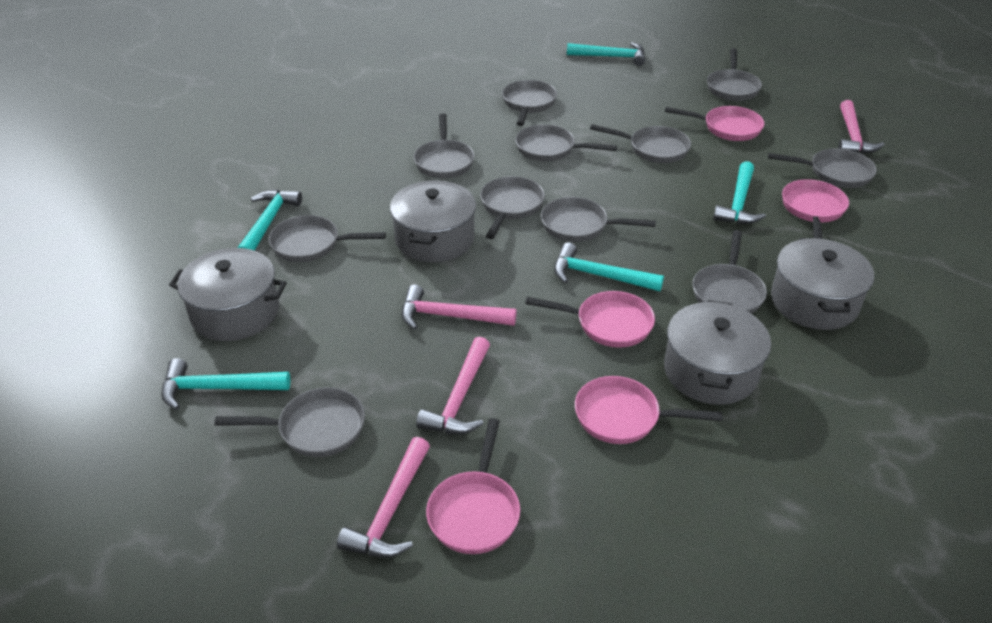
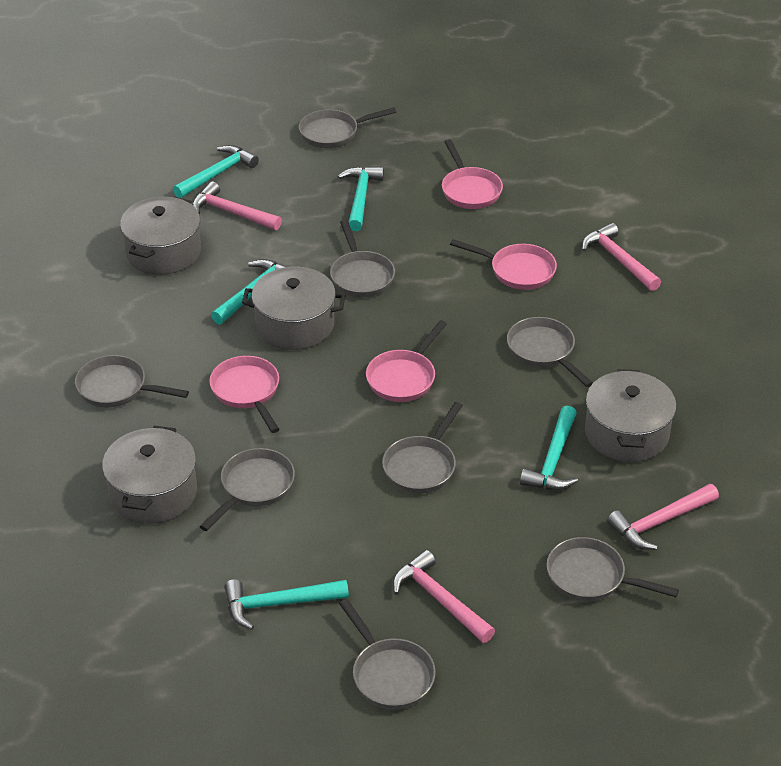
grey pan: [215,387,365,457] [269,215,386,262] [414,113,475,178] [480,176,545,239] [502,80,557,126] [515,124,617,162] [541,197,656,242] [590,124,691,163] [692,230,767,314] [707,48,762,101] [768,148,877,188] = 11 -> [75,355,189,408] [200,448,295,531] [299,108,396,148] [330,219,395,297] [339,599,436,710] [382,402,463,494] [507,317,593,387] [547,537,679,601] = 8
pink pan: [426,418,520,554] [525,291,655,348] [575,376,722,444] [665,106,765,141] [782,179,849,239] = 5 -> [209,356,280,433] [366,320,447,402] [442,139,503,209] [450,239,557,290] = 4

